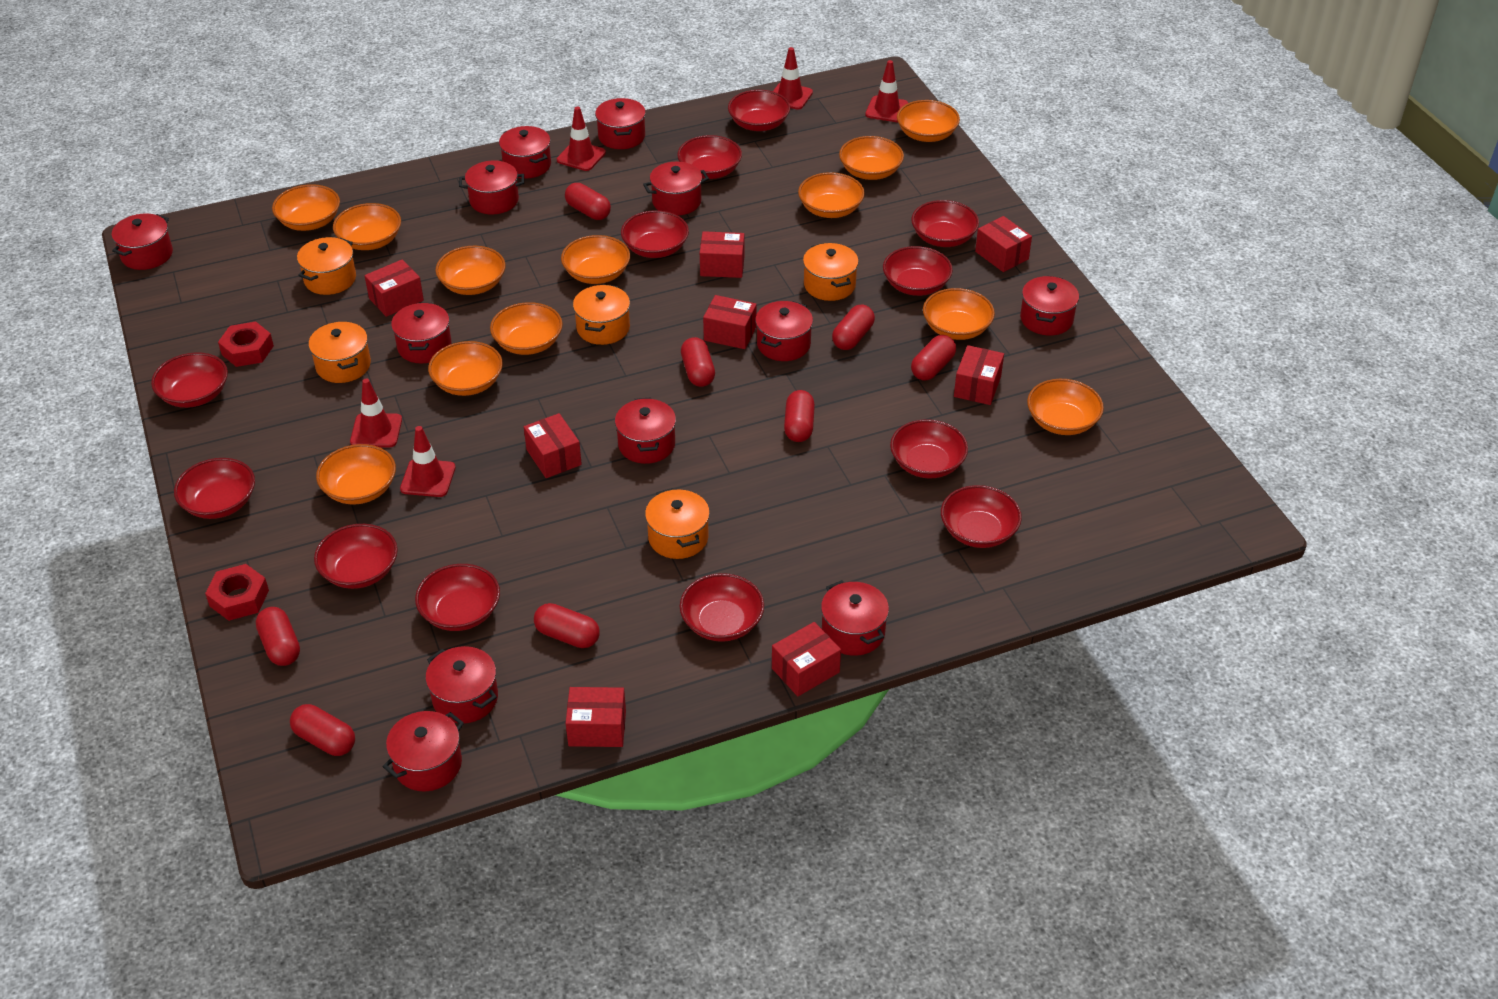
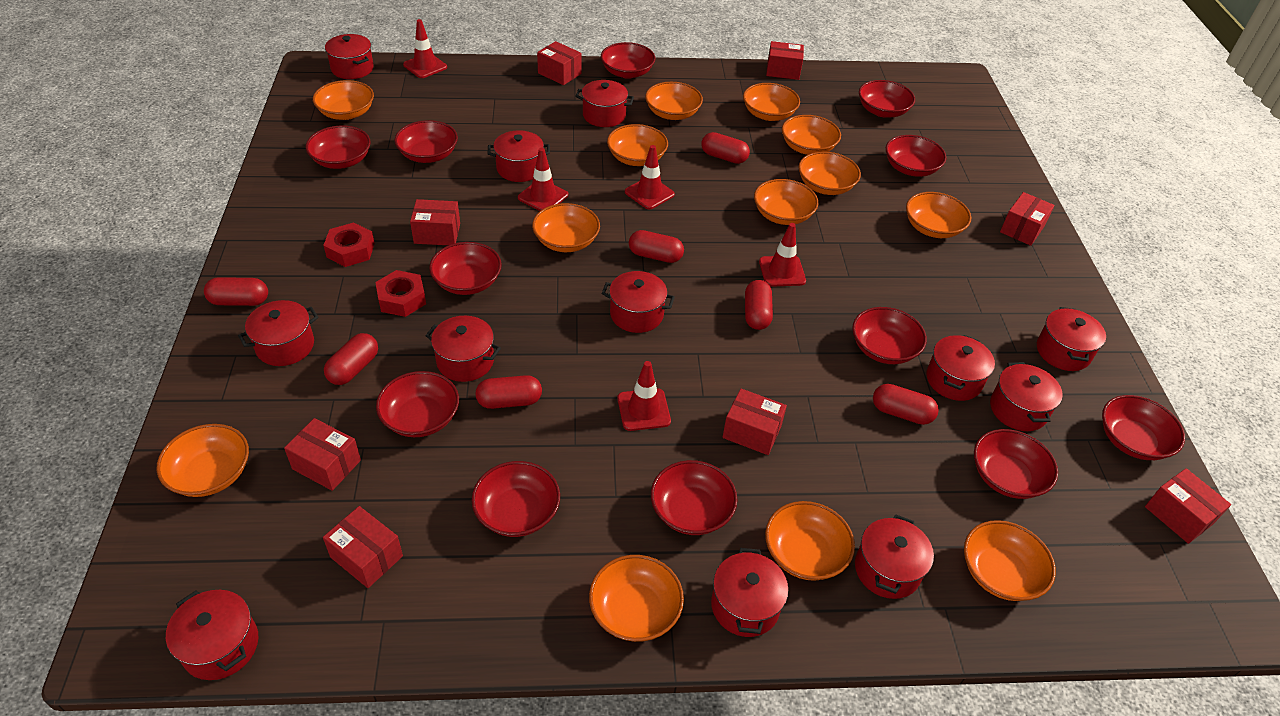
orange bowl: [272,184,340,231] [316,444,396,505] [333,203,401,250] [428,341,503,396] [435,246,506,295] [490,302,563,355] [561,235,630,284] [798,172,865,218] [839,136,904,180] [897,100,960,142] [923,288,995,340] [1027,379,1104,435] = 12 -> [157,424,249,497] [313,80,374,120] [532,203,600,252] [589,555,684,642] [607,124,668,166] [645,82,703,120] [743,83,800,121] [754,179,818,225] [765,501,855,581] [782,115,841,155] [798,152,861,195] [906,192,971,238] [964,520,1056,601] = 13
orange pot: [297,237,356,295] [309,322,371,383] [573,284,630,345] [645,488,710,559] [803,243,859,301] = 5 -> none = 0
red capsule: [256,607,300,666] [290,704,355,756] [534,603,600,648] [565,183,611,220] [681,337,715,387] [784,390,815,442] [832,304,875,350] [911,335,956,380] = 8 -> [204,277,268,306] [324,333,378,385] [475,375,542,409] [629,230,684,263] [701,132,750,164] [745,280,773,330] [873,384,939,425] = 7

